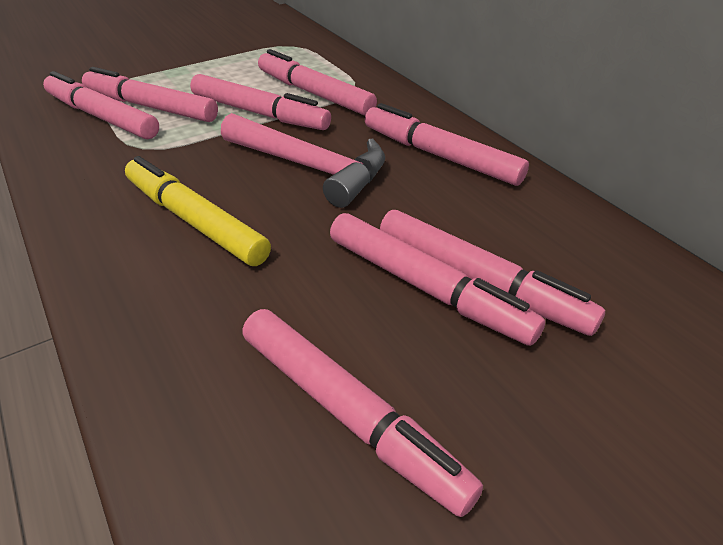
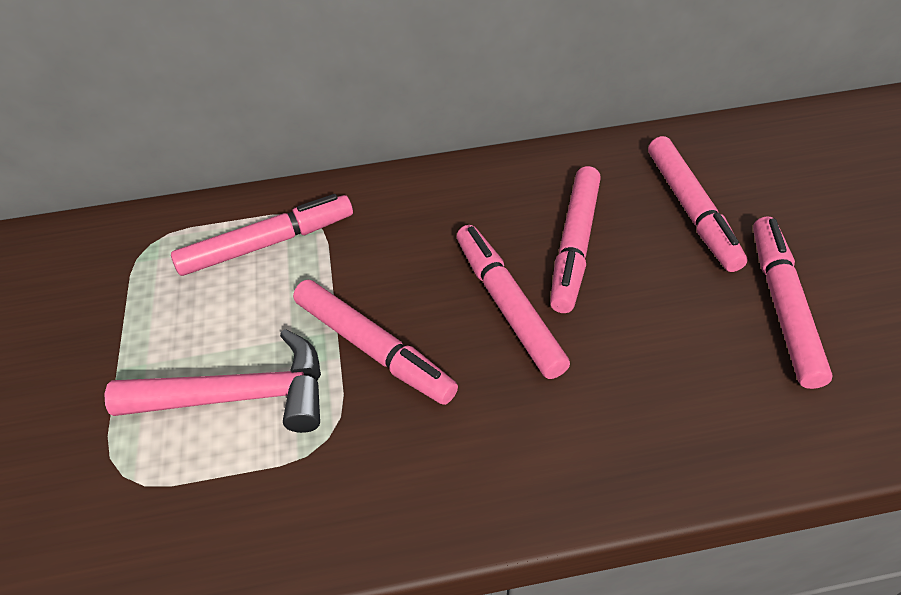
pink marker: [43,71,159,139] [82,67,218,122] [190,74,331,130] [242,309,483,517] [258,49,377,116] [330,213,545,346] [365,103,529,186] [380,210,605,336] = 8 -> [171,194,353,276] [293,280,458,405] [457,225,570,379] [550,166,601,313] [648,136,747,272] [753,216,833,389] = 6
yellow marker: [125,156,271,266] = 1 -> none = 0

